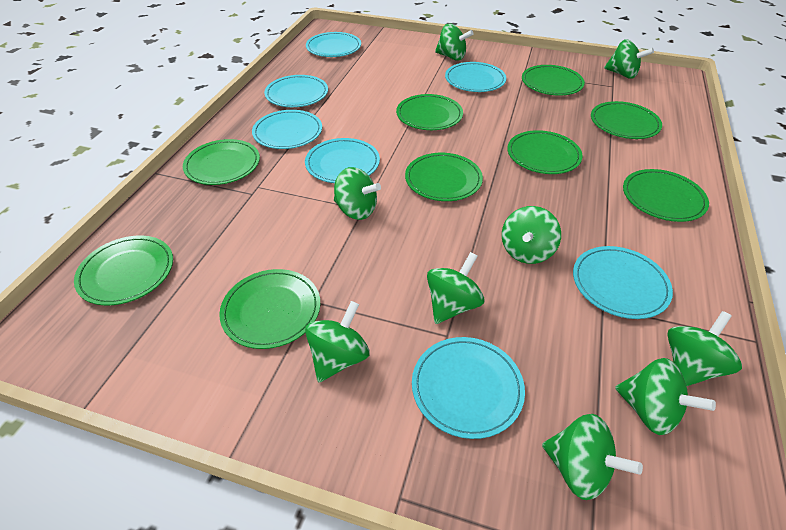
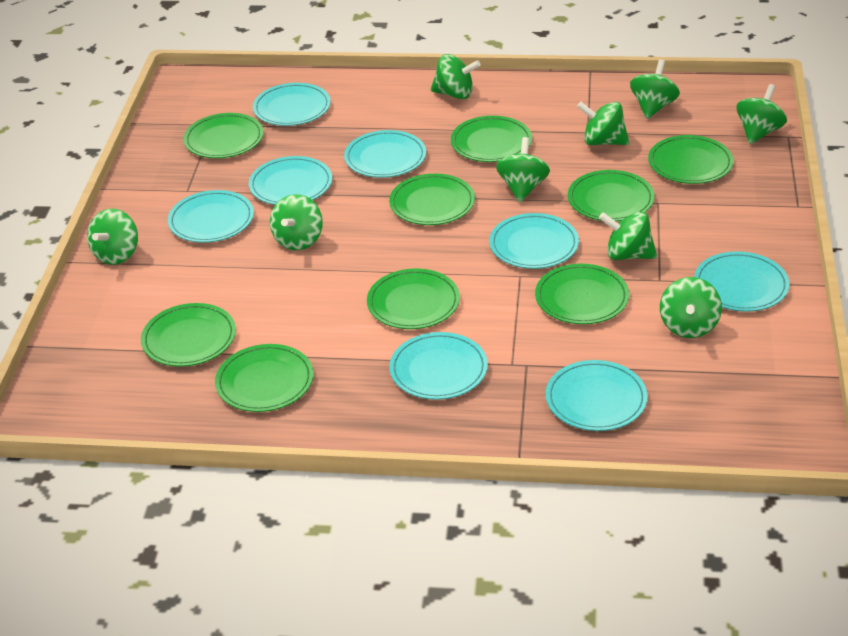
turquoise plate: [252,110,322,149] [264,75,328,107] [305,138,380,183] [306,32,361,57] [412,337,525,439] [445,62,506,92] [573,246,673,319] = 7 -> [168,190,254,243] [249,156,332,205] [253,83,331,126] [344,130,426,178] [389,332,488,400] [489,213,579,269] [546,360,648,431] [694,251,789,312] = 8

